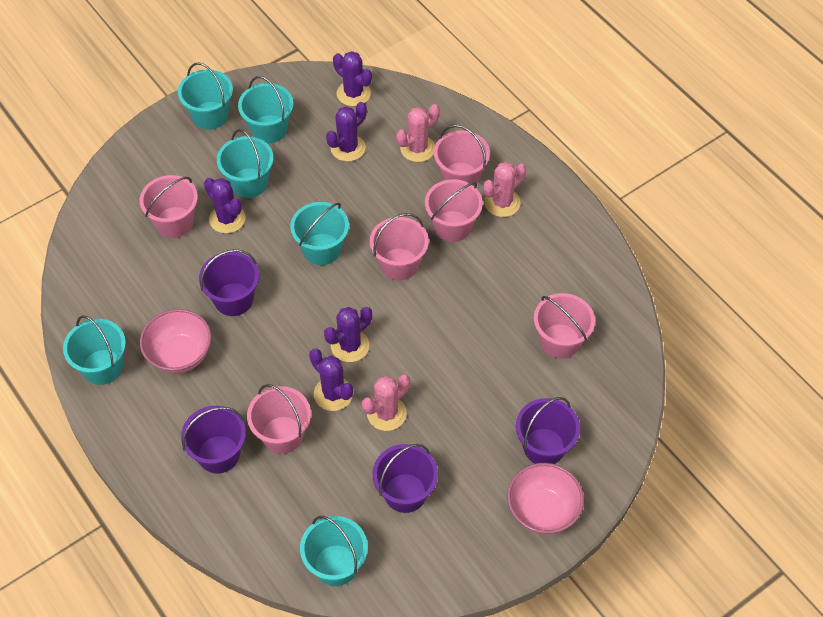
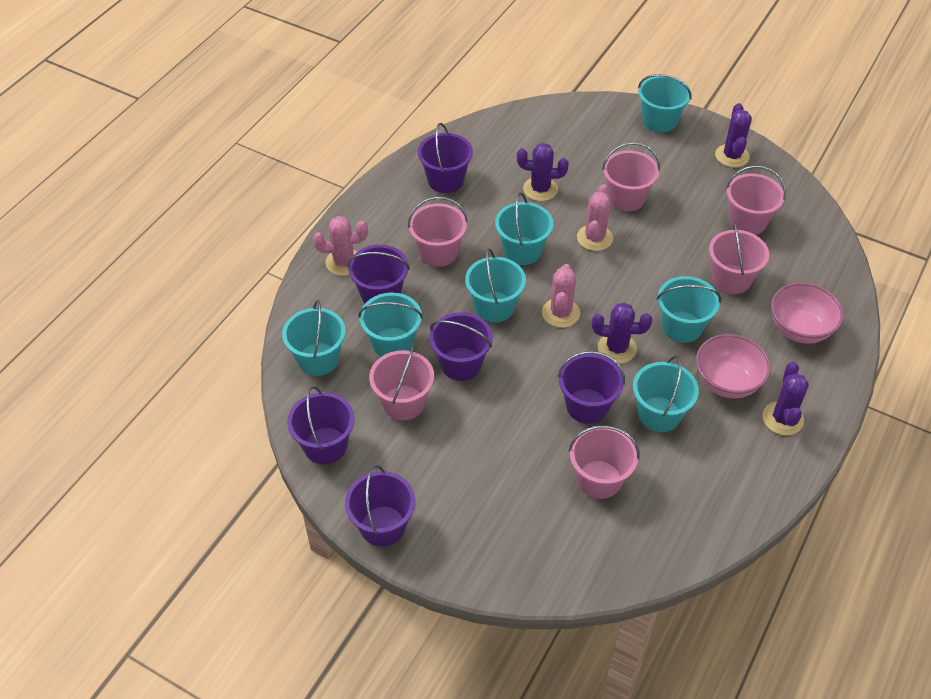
purple bucket: [181,406,246,474] [199,249,259,316] [373,444,438,513] [516,397,580,464] = 4 -> [287,386,355,464] [345,465,415,547] [347,245,410,303] [418,123,473,193] [429,312,493,381] [558,351,625,424] = 6
purple cactus: [204,178,245,233] [309,349,353,411] [324,307,372,362] [326,102,367,162] [333,51,372,106] = 5 -> [517,143,569,201] [592,302,652,364] [715,103,752,167] [762,362,809,435] = 4
turquoise bucket: [63,315,126,385] [178,62,233,130] [217,129,273,198] [238,76,293,143] [290,202,349,265] [300,516,368,586] = 6 -> [282,300,346,376] [359,292,423,357] [465,248,526,323] [495,192,553,265] [633,356,699,432] [638,74,692,133] [657,276,721,343] = 7

